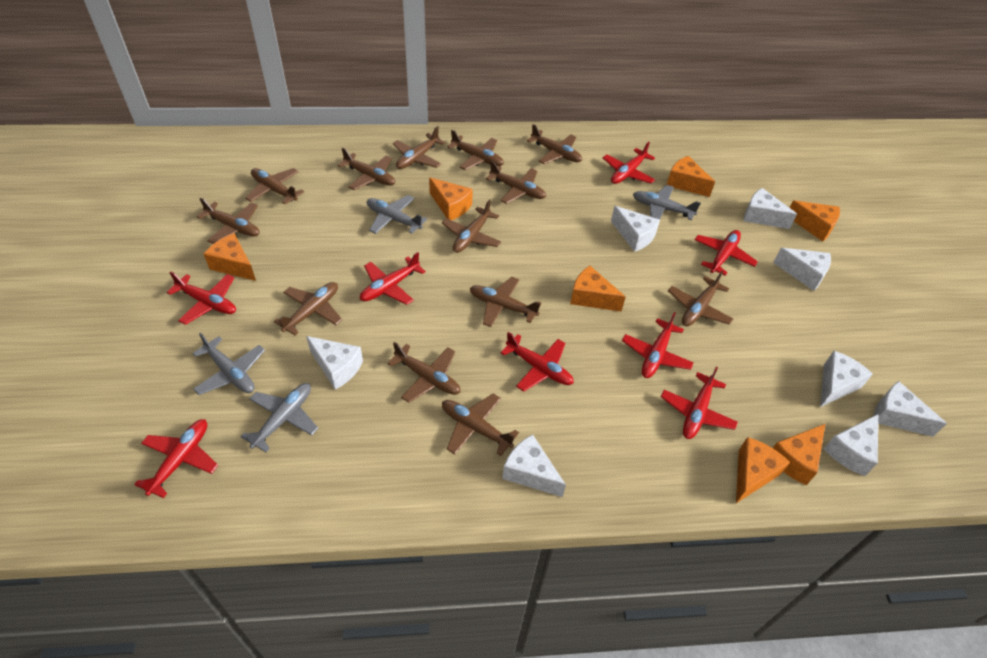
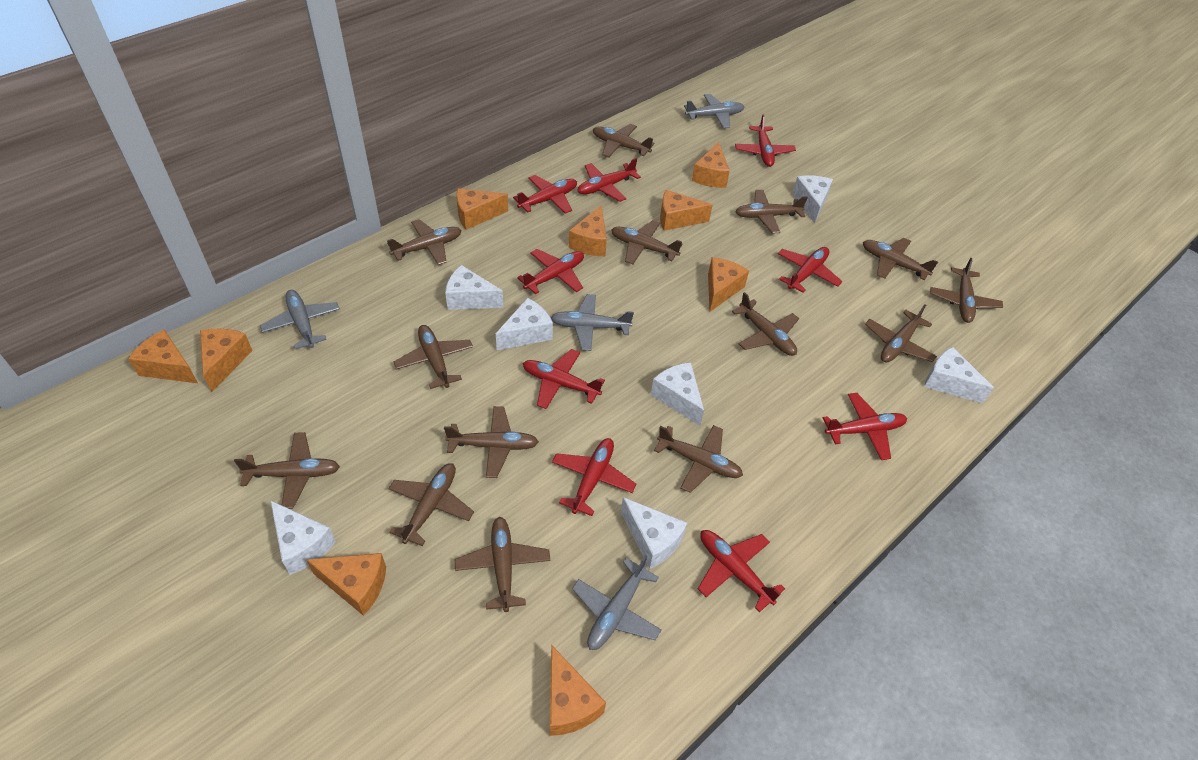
brown plane: [197,197,260,244] [246,168,304,204] [274,282,342,335] [338,148,395,190] [387,342,461,403] [393,126,446,169] [442,199,501,253] [442,393,519,456] [447,130,504,170] [470,277,542,327] [486,161,546,204] [527,124,582,164] [668,271,733,326] = 13 -> [234,432,340,509] [387,219,462,265] [388,463,474,546] [394,325,473,389] [444,406,539,478] [455,517,550,612] [593,124,655,158] [611,220,682,264] [654,425,743,493] [732,292,799,356] [735,190,808,234] [863,238,938,280] [865,304,937,363] [930,258,1003,323] = 14
orange cheese: [204,233,256,281] [429,177,473,220] [570,266,626,311] [667,156,715,197] [736,437,790,503] [773,424,825,485] [789,200,840,242] = 7 -> [128,329,198,383] [200,329,253,392] [307,553,386,616] [456,188,508,230] [550,644,606,736] [569,205,607,256] [660,190,713,231] [692,142,730,188] [708,257,749,312] = 9
red plane: [134,419,218,498] [167,272,236,325] [360,252,426,305] [500,332,574,392] [603,142,655,184] [622,312,694,378] [661,367,738,439] [695,230,758,276] = 8 -> [513,175,577,214] [517,249,584,294] [523,349,605,409] [552,438,636,516] [578,158,641,202] [698,530,785,613] [735,114,796,167] [778,247,843,293] [823,393,907,460] = 9
white cheese: [306,336,363,390] [502,434,566,497] [611,206,660,252] [743,188,797,229] [773,248,831,291] [820,351,873,407] [824,414,878,476] [874,381,947,437] = 8 -> [270,500,336,575] [445,265,504,310] [496,298,553,350] [621,497,687,569] [651,362,704,426] [792,175,833,224] [924,347,994,403] = 7

